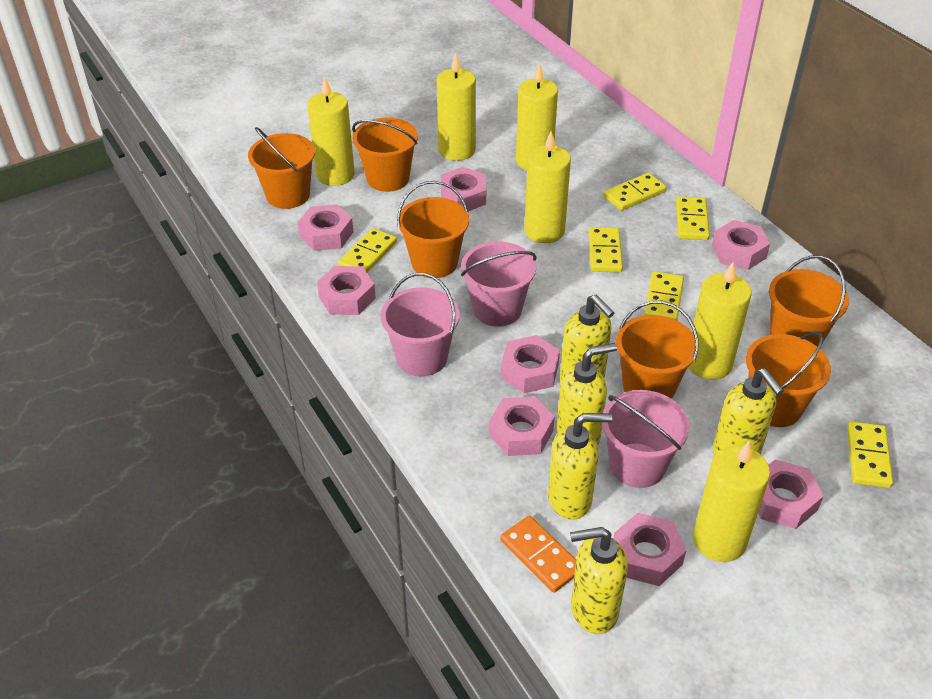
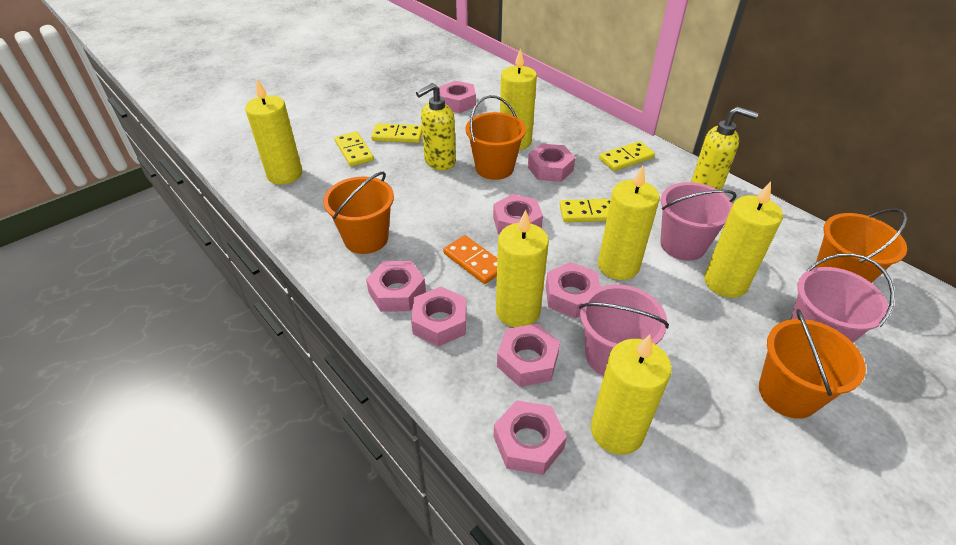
orange bucket: [248,127,315,209] [352,118,418,192] [397,181,469,278] [616,301,698,399] [746,332,831,427] [769,255,849,347] = 6 -> [323,172,394,254] [465,95,526,180] [759,309,866,419] [815,208,907,283] = 4
yellow domino: [338,228,397,273] [588,227,623,272] [604,173,667,211] [644,271,684,320] [676,196,710,240] [847,421,893,488] = 6 -> [335,131,374,167] [371,123,422,143] [559,199,611,222] [599,141,655,171] = 4
yellow soap dispenser: [548,413,613,520] [557,343,617,445] [560,295,615,381] [570,527,628,634] [713,368,784,456] = 5 -> [416,83,456,170] [691,107,758,190] = 2

